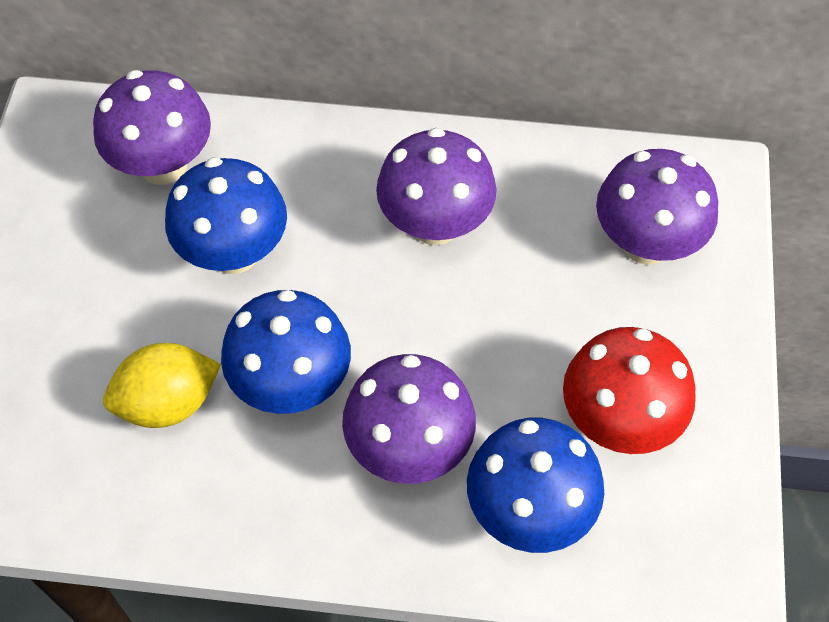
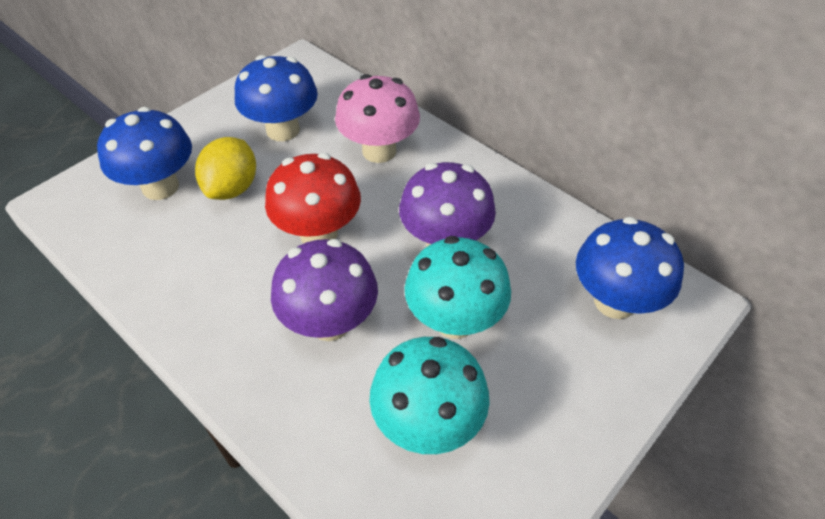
pink mushroom: none = 0 -> [335,74,420,163] = 1
purple mushroom: [93,70,211,185] [342,354,476,484] [376,128,497,245] [596,149,718,265] = 4 -> [271,239,378,341] [399,162,496,246] = 2
turquoise mushroom: none = 0 -> [369,337,490,454] [405,236,511,339] = 2

